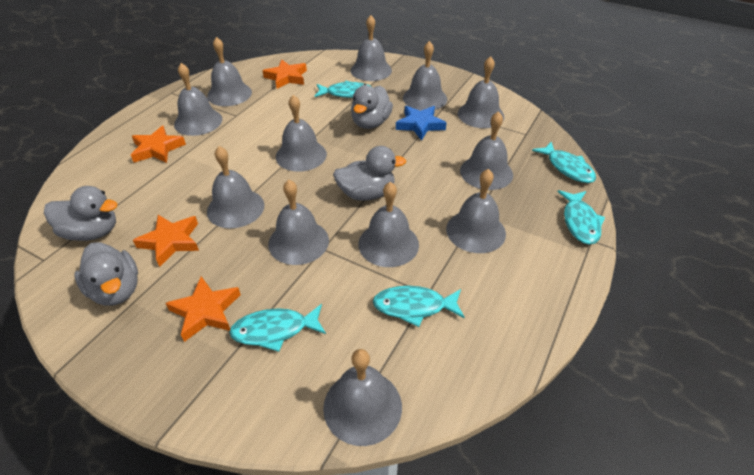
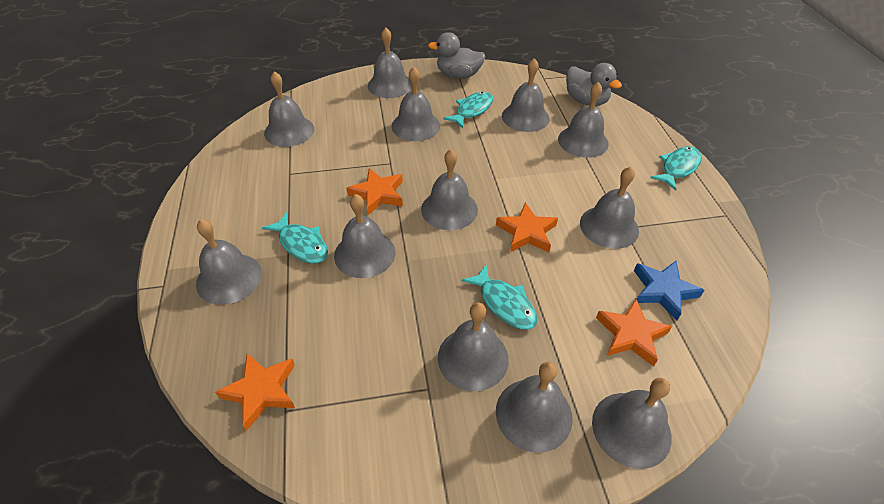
grey duck: [44,186,117,241] [75,242,138,306] [333,146,406,201] [351,85,393,129] = 4 -> [428,32,486,79] [566,63,622,106] = 2
turquoise fish: [229,304,326,352] [315,81,372,98] [373,286,465,327] [532,142,596,183] [558,190,605,245] = 5 -> [262,212,328,263] [443,92,494,128] [462,265,537,330] [650,147,702,190] = 4

